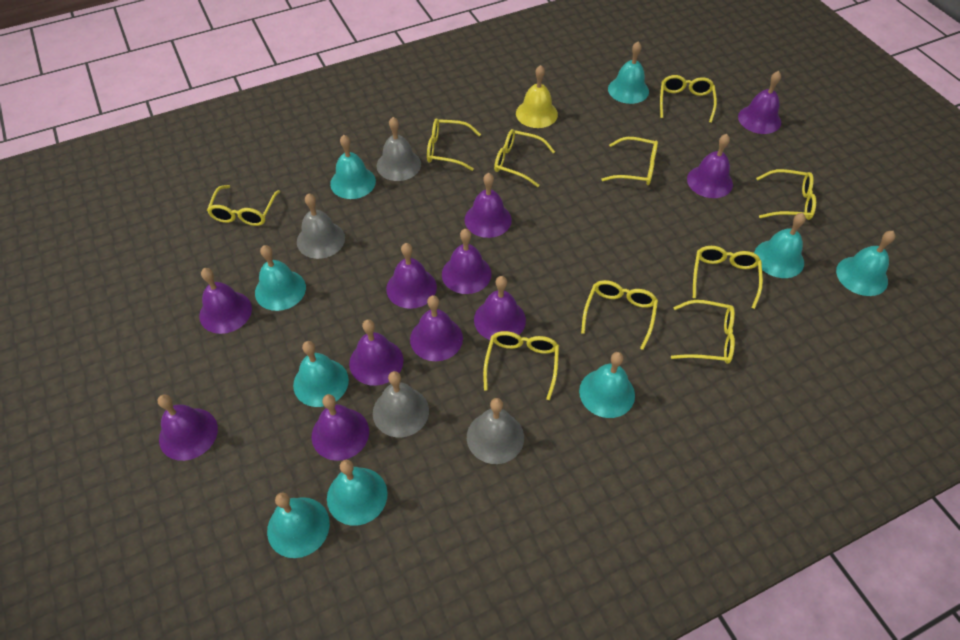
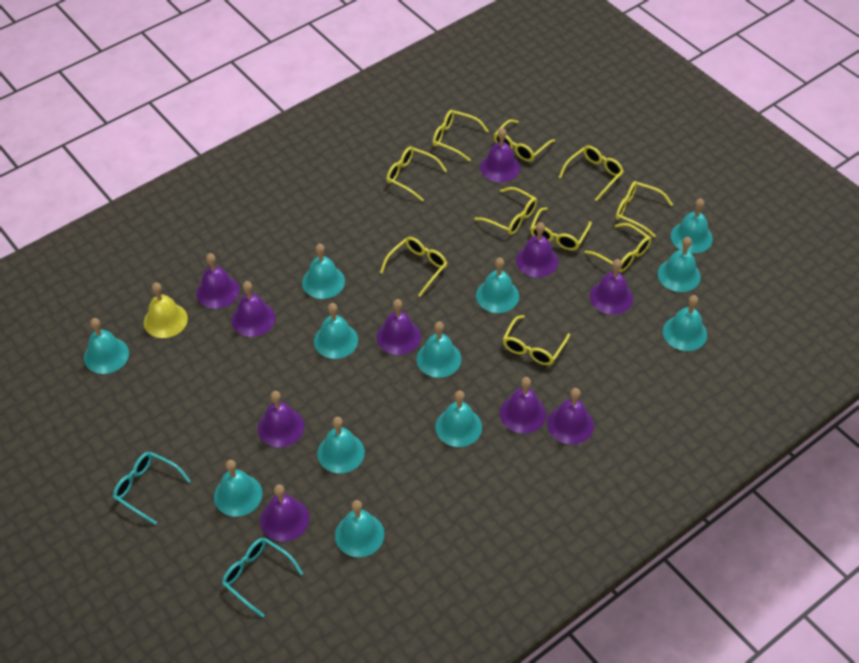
grey bell: [297,193,345,259] [373,371,429,437] [377,117,421,181] [467,398,524,464] = 4 -> none = 0
purple bell: [158,394,218,461] [199,268,252,334] [312,394,369,461] [349,319,403,386] [386,243,437,309] [410,295,463,361] [442,229,491,294] [464,173,512,238] [474,276,526,340] [687,134,733,198] [738,71,781,134] = 11 -> [196,253,240,309] [232,281,276,337] [258,391,305,447] [260,484,309,542] [377,299,421,355] [480,128,520,182] [500,377,546,433] [516,222,558,277] [547,388,594,445] [590,259,633,315] = 10
turquoise bell: [255,245,306,311] [267,492,330,558] [293,341,349,407] [327,460,388,526] [330,135,376,199] [579,352,635,418] [608,41,649,104] [754,213,806,278] [836,231,896,296] = 9 -> [84,318,129,374] [214,460,262,517] [302,243,345,299] [314,303,358,359] [317,417,365,473] [335,500,384,557] [417,322,461,377] [435,390,482,447] [476,258,519,313] [658,237,701,292] [663,295,707,351] [671,198,713,253] = 12
turquoise glasses: none = 0 -> [113,452,190,525] [222,538,303,618] = 2

